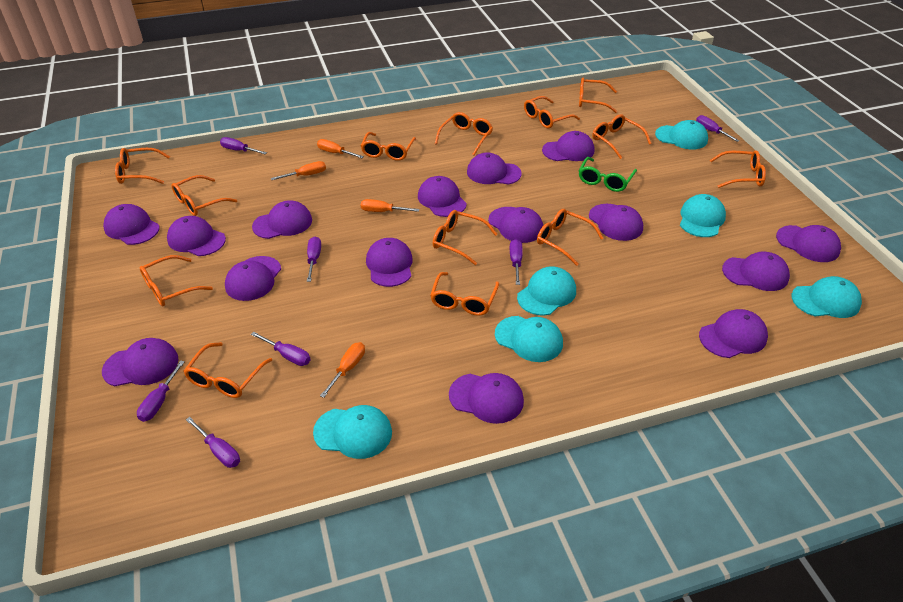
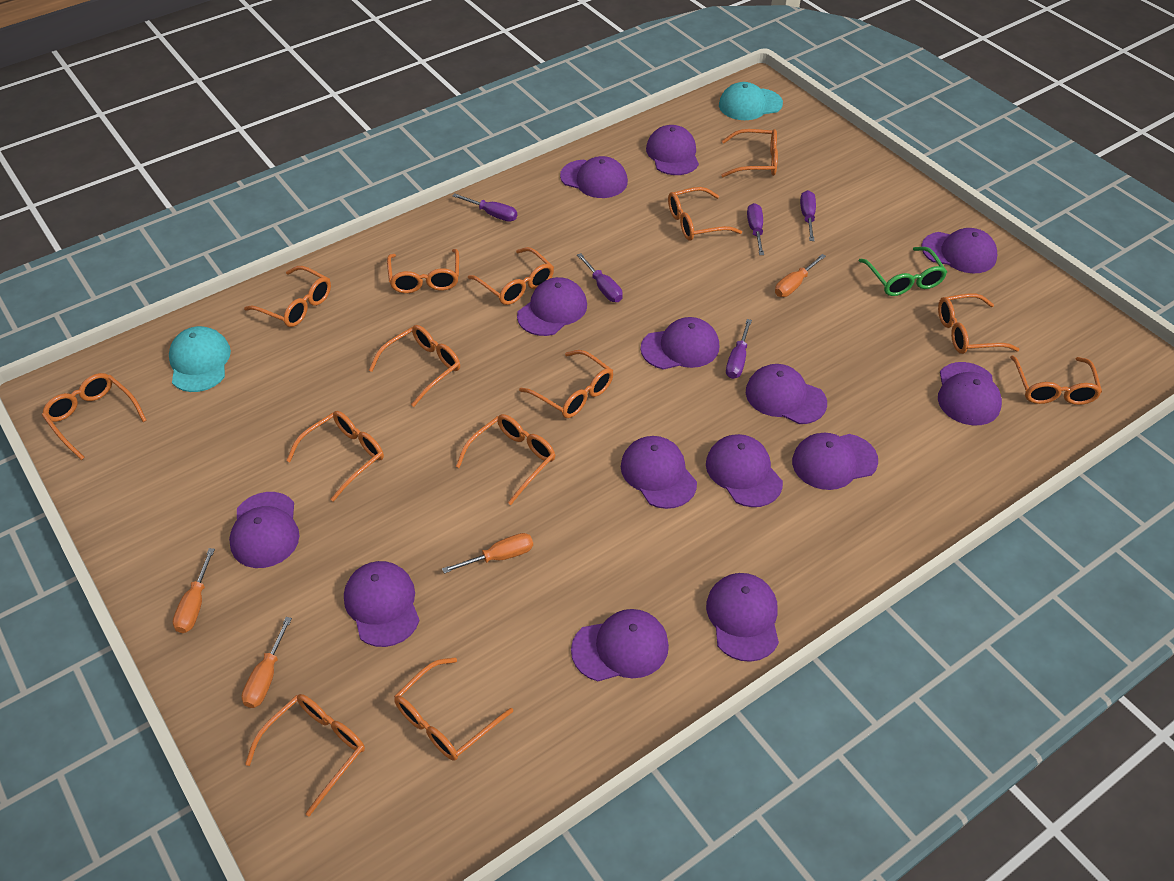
orange glasses: [115,148,170,184] [140,255,213,306] [171,175,237,216] [184,342,272,398] [361,132,416,161] [430,272,499,316] [433,210,497,265] [435,112,493,155] [524,96,580,128] [537,209,603,266] [579,78,617,113] [592,114,651,159] [710,150,766,188] = 13 -> [42,373,147,460] [244,266,331,327] [245,694,365,816] [286,411,384,502] [369,325,460,407] [387,249,459,293] [394,657,513,761] [456,414,555,505] [468,247,554,305] [519,350,613,418] [668,187,742,241] [721,129,778,177] [938,293,1020,354] [1010,355,1102,405] = 14
purple cap: [102,338,179,386] [103,204,159,245] [167,216,226,256] [225,256,281,301] [252,200,312,239] [366,238,413,287] [418,176,467,217] [449,373,524,424] [467,152,522,185] [488,207,543,243] [542,131,594,161] [589,204,643,241] [699,309,768,358] [722,252,790,291] [776,225,841,262] = 15 -> [229,492,300,568] [344,561,420,647] [517,277,587,336] [560,156,628,198] [571,609,669,681] [621,436,697,509] [641,317,719,370] [646,125,699,175] [706,434,783,507] [706,573,779,662] [746,364,827,424] [792,433,878,490] [922,228,997,273] [938,362,1002,425] = 14
purple screwdriver: [137,360,185,422] [186,417,240,468] [220,137,267,154] [251,332,310,366] [307,236,321,282] [510,239,523,285] [696,115,740,142] = 7 -> [453,193,517,222] [577,253,623,302] [726,319,752,379] [747,203,764,255] [800,190,816,241] = 5
turquoise cap: [313,405,392,459] [495,316,563,362] [517,266,576,316] [655,120,708,149] [680,194,726,237] [792,276,862,318] = 6 -> [169,326,231,392] [719,82,783,120] = 2

